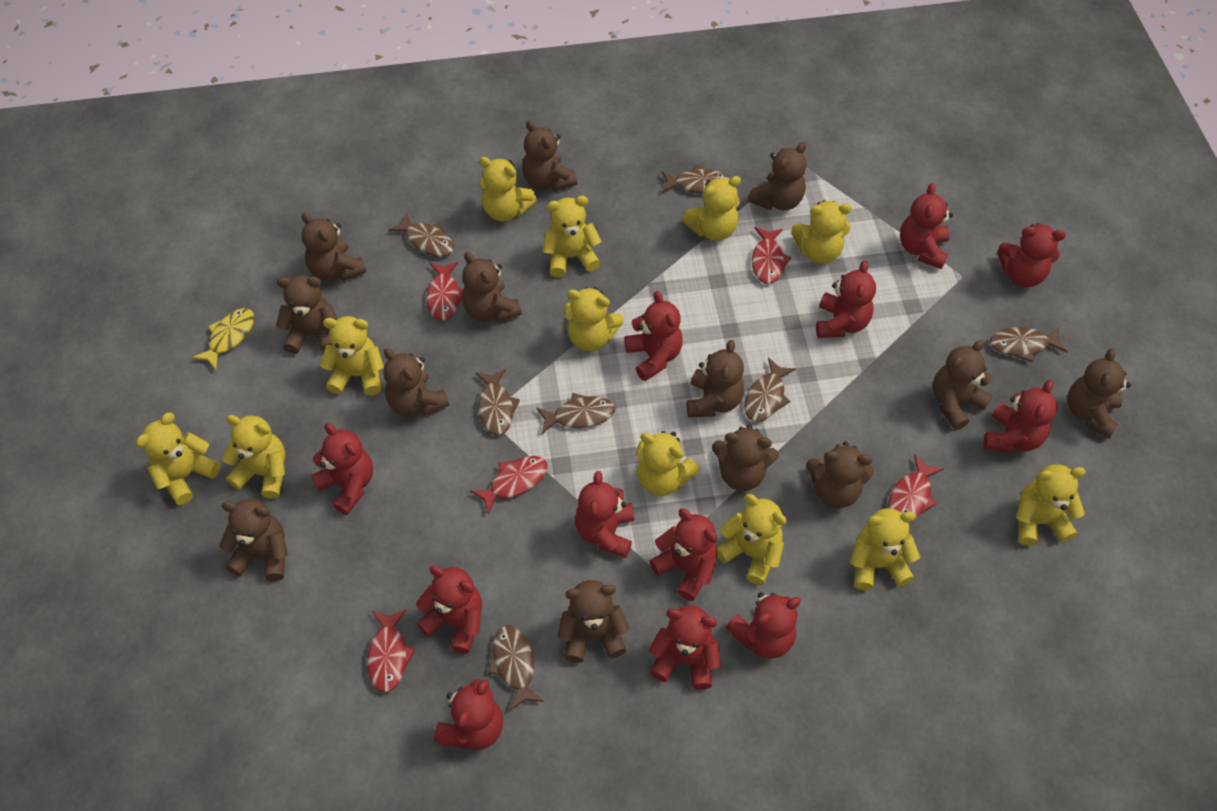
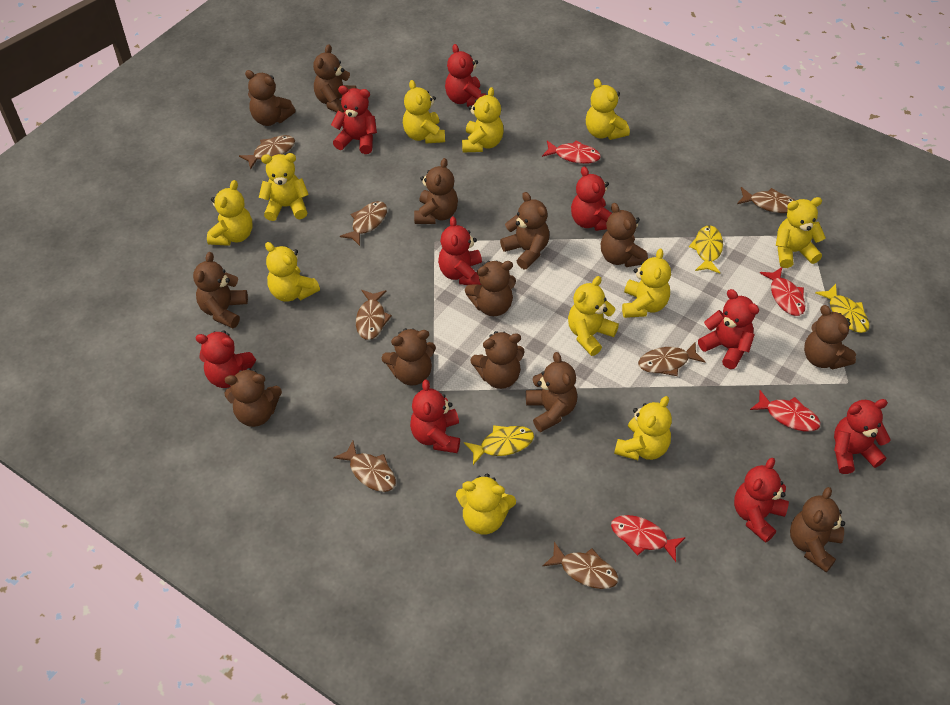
red fish: [367,610,416,693] [426,262,463,321] [470,456,547,514] [752,227,791,284] [888,454,943,523] = 5 -> [542,140,601,164] [611,515,686,562] [750,390,821,432] [760,266,805,316] = 4
red teddy bear: [311,423,373,515] [416,566,482,654] [434,679,503,750] [575,471,634,558] [625,291,683,381] [649,508,718,601] [649,605,721,690] [726,592,801,659] [816,260,876,338] [900,183,953,269] [983,380,1058,453] [997,223,1066,287] = 12 -> [196,330,256,388] [331,86,377,154] [410,379,460,453] [438,216,482,285] [445,44,486,107] [571,166,612,231] [698,289,759,369] [734,458,789,543] [834,399,891,474] = 9
yellow fish: [192,308,254,370] = 1 -> [464,425,534,465] [689,225,723,274] [815,284,870,333] = 3
yellow teddy bear: [136,412,221,505] [222,415,285,499] [320,316,384,396] [479,157,537,221] [543,196,602,277] [563,287,624,351] [637,431,699,496] [682,176,741,241] [717,494,787,585] [791,200,852,264] [850,508,920,590] [1016,464,1086,546] = 12 -> [207,180,252,246] [259,153,309,221] [265,242,320,302] [403,80,445,143] [456,473,516,534] [462,87,504,152] [568,276,619,356] [586,79,630,140] [614,396,672,460] [622,249,671,318] [776,197,826,268] = 11

